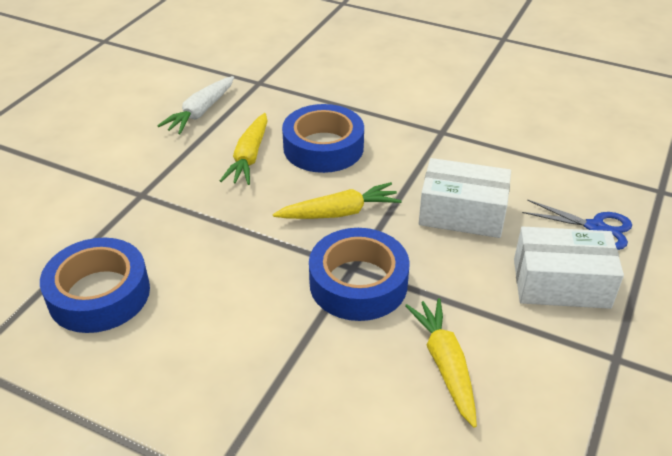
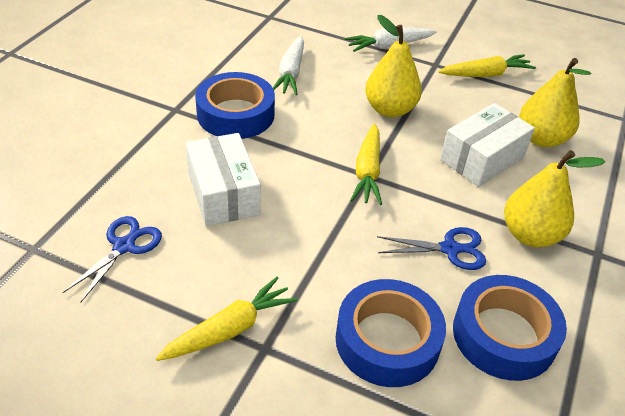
blue scissors: [522,199,632,250] = 1 -> [63,216,162,303] [377,227,486,270] = 2
white carrot: [157,76,234,134] = 1 -> [273,36,304,95] [345,28,437,52] = 2
yellow pear: none = 0 -> [365,15,422,118] [504,150,605,247] [519,58,591,147] = 3

